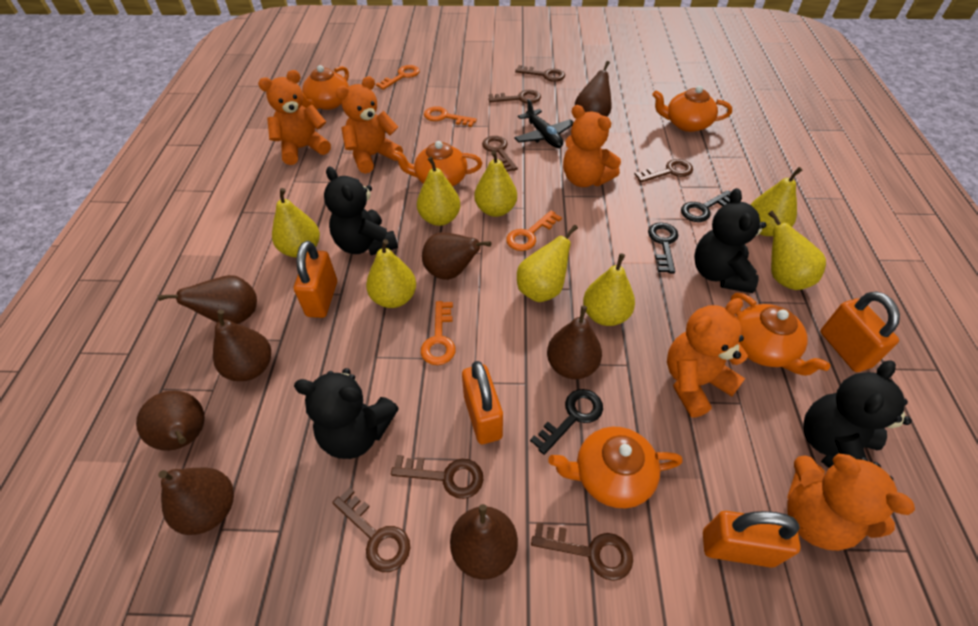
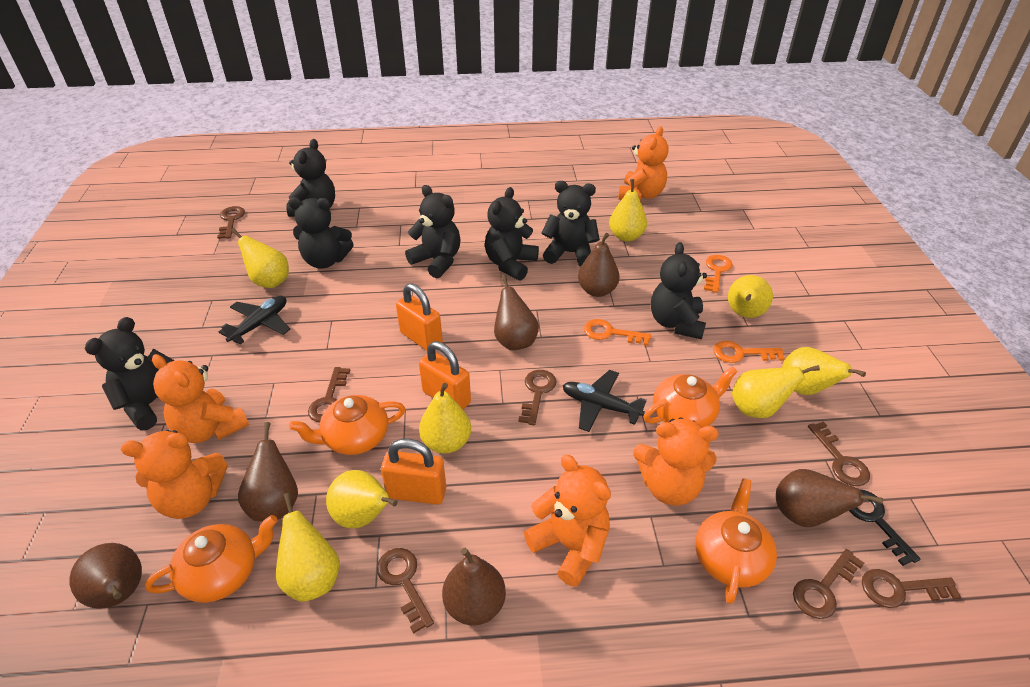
black key: [530,389,603,455] [648,222,679,273] [681,190,731,222] = 3 -> [849,490,920,566] = 1
black plane: [514,99,573,148] = 1 -> [219,296,290,344] [563,370,647,432] = 2
black teddy bear: [294,368,399,459] [324,166,398,255] [694,188,766,293] [804,360,912,468] = 4 -> [85,317,175,430] [286,139,335,217] [288,197,354,269] [405,185,460,278] [485,187,539,281] [541,181,600,267] [651,242,707,339] = 7
brown pear: [136,390,205,451] [157,275,257,324] [158,467,234,535] [213,309,271,381] [422,232,491,280] [450,504,518,580] [547,306,602,379] [575,61,612,117] = 8 -> [69,543,142,609] [238,422,298,521] [442,548,506,626] [494,274,539,350] [578,233,620,297] [776,469,883,527] = 6
orange key: [376,65,420,90] [421,301,455,365] [424,106,477,127] [506,210,562,251] = 4 -> [584,319,651,346] [704,255,733,293] [713,341,785,363] = 3
orange padlock: [294,241,337,318] [462,361,503,444] [703,511,800,568] [821,291,900,372] = 4 -> [381,439,446,505] [396,283,443,351] [419,341,471,409] = 3
orange teapot: [302,65,349,110] [392,141,482,187] [548,427,683,508] [652,86,732,132] [731,293,830,376] = 5 -> [145,515,278,603] [289,395,405,455] [644,366,738,428] [695,478,777,604] = 4

